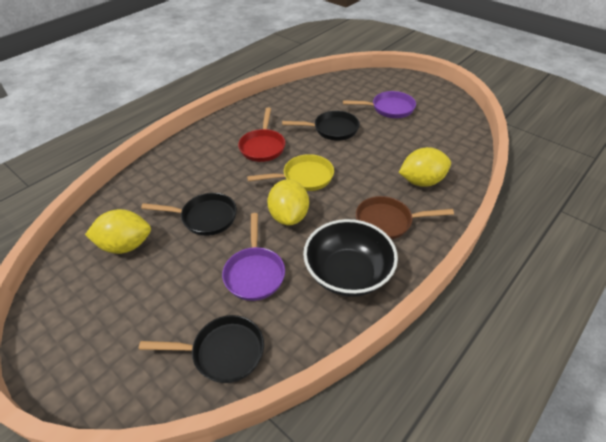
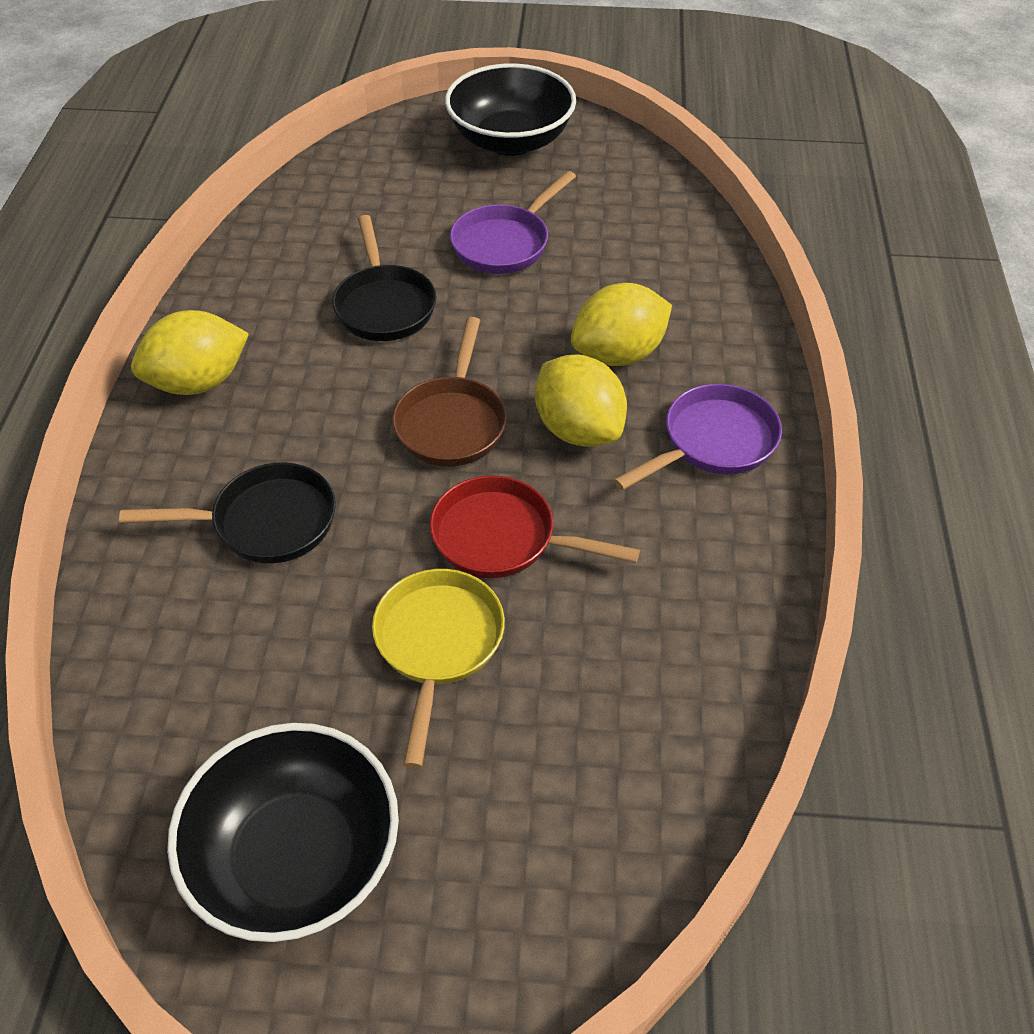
black bowl: [303,219,398,297] = 1 -> [167,723,399,942] [445,63,576,156] = 2
black pan: [139,315,264,383] [141,193,237,236] [282,111,360,141] = 3 -> [119,463,336,564] [332,215,437,341] = 2

